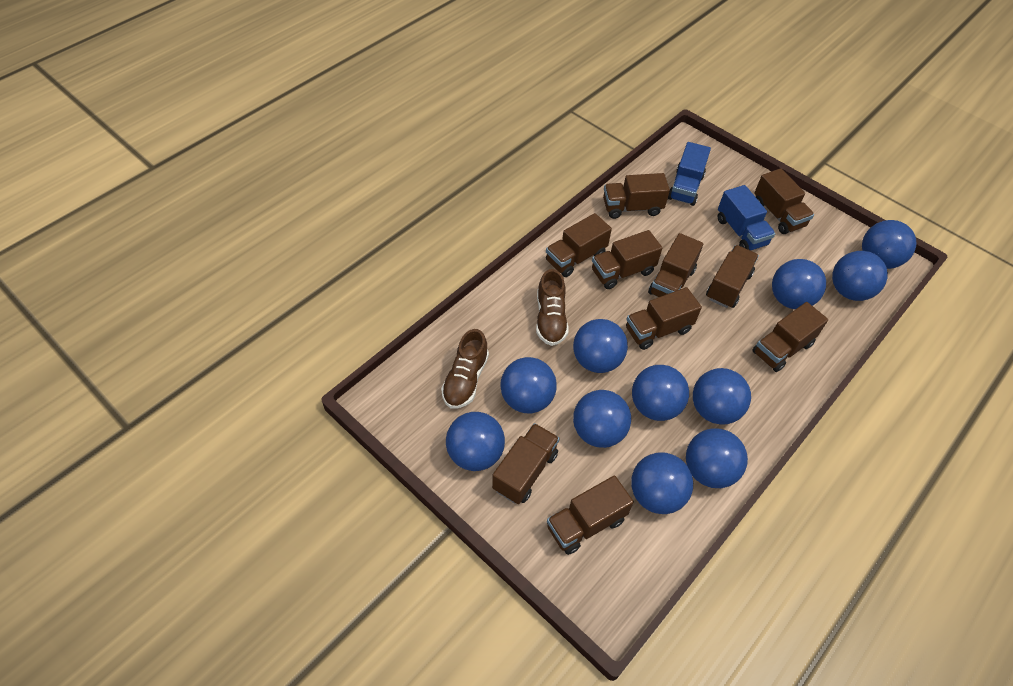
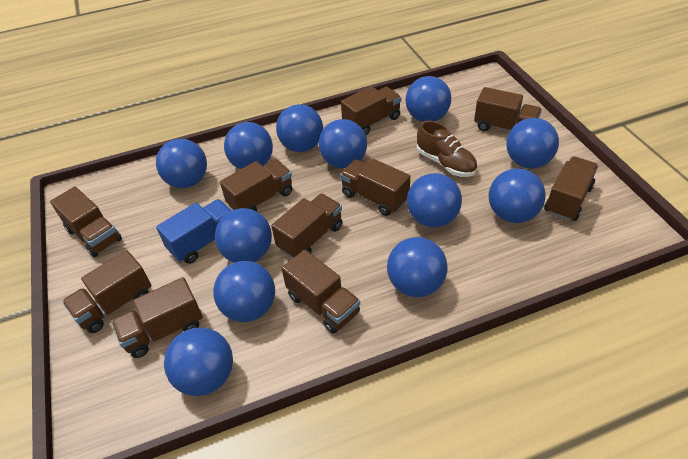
blue ball: [446,412,505,471] [500,357,557,413] [573,319,628,373] [573,390,631,448] [631,452,693,514] [632,365,689,421] [686,428,748,488] [693,368,751,425] [772,259,826,309] [832,251,888,301] [862,220,916,269] = 11 -> [156,139,207,188] [164,327,233,396] [213,261,275,322] [215,208,272,263] [224,122,273,169] [276,104,323,152] [319,119,367,168] [387,237,448,297] [405,76,451,122] [407,173,462,228] [489,168,545,223] [506,118,559,169] = 12
blue truck: [668,142,711,206] [718,185,775,250] = 2 -> [156,199,232,264] = 1
brown shoe: [441,329,489,409] [536,269,568,346] = 2 -> [417,120,477,177] = 1

